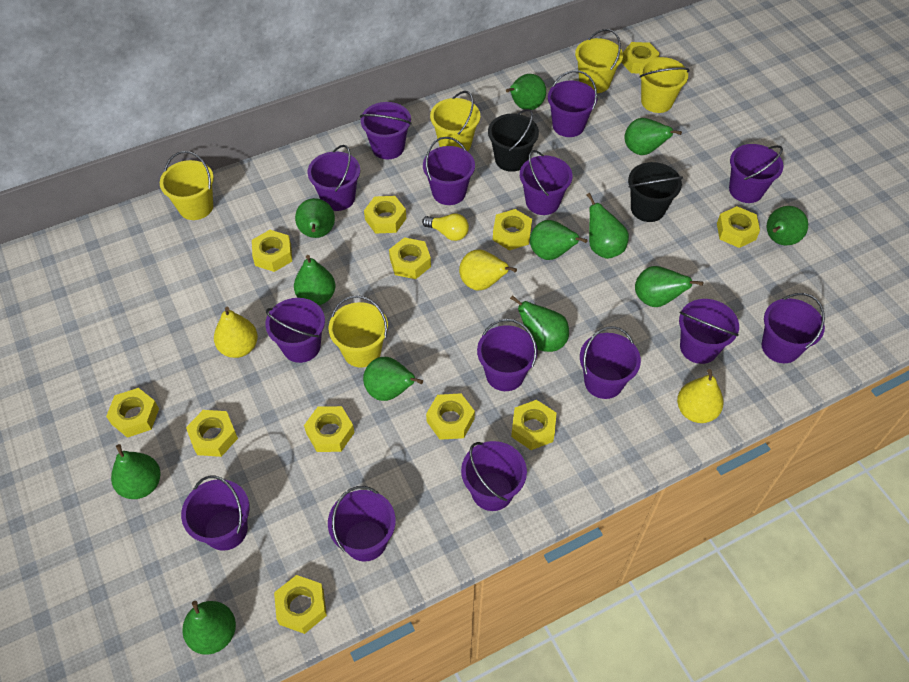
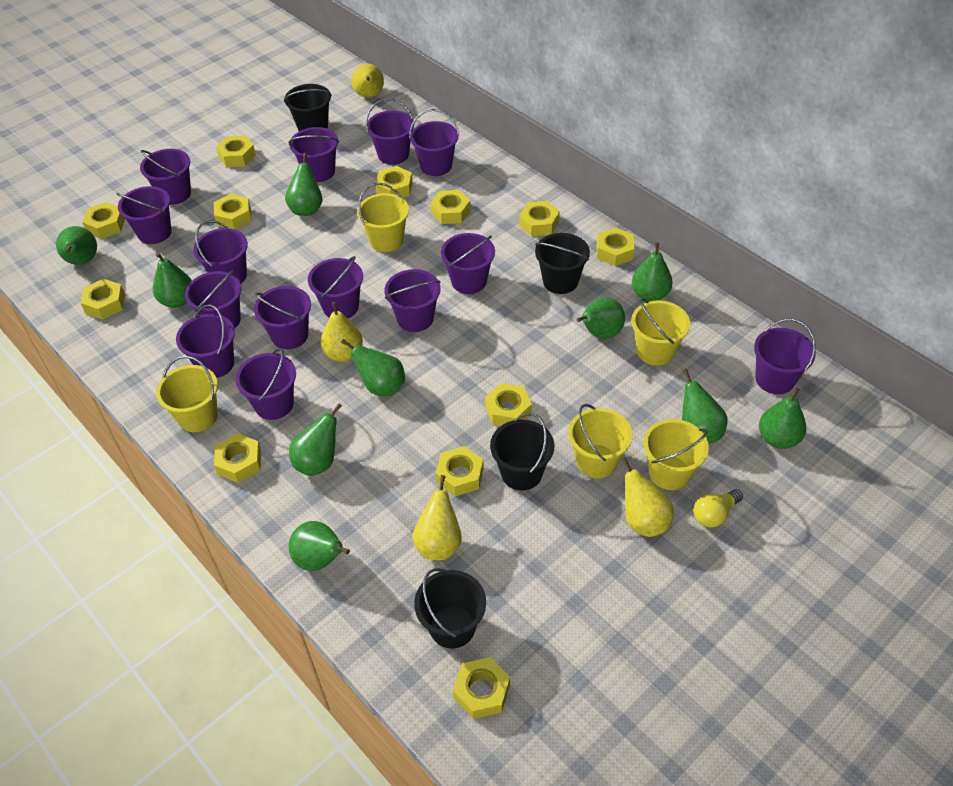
black bucket: [488,109,539,172] [628,162,683,222] = 2 -> [284,84,332,131] [414,568,486,648] [490,413,554,490] [535,233,590,294] = 4
green pear: [111,444,160,499] [182,601,236,655] [294,255,335,305] [295,198,335,238] [363,357,423,401] [506,74,546,110] [510,295,569,352] [530,220,588,260] [587,193,629,259] [624,118,682,155] [635,266,703,307] [767,206,808,245] = 12 -> [56,226,97,265] [153,253,192,308] [285,153,322,216] [289,403,342,476] [289,521,350,571] [341,339,405,396] [577,297,625,339] [632,242,673,302] [682,369,728,444] [759,388,806,449] = 10
yellow pear: [214,307,258,358] [459,250,517,290] [677,369,723,423] = 3 -> [321,302,363,362] [351,63,384,98] [412,475,462,560] [621,457,674,537] = 4

